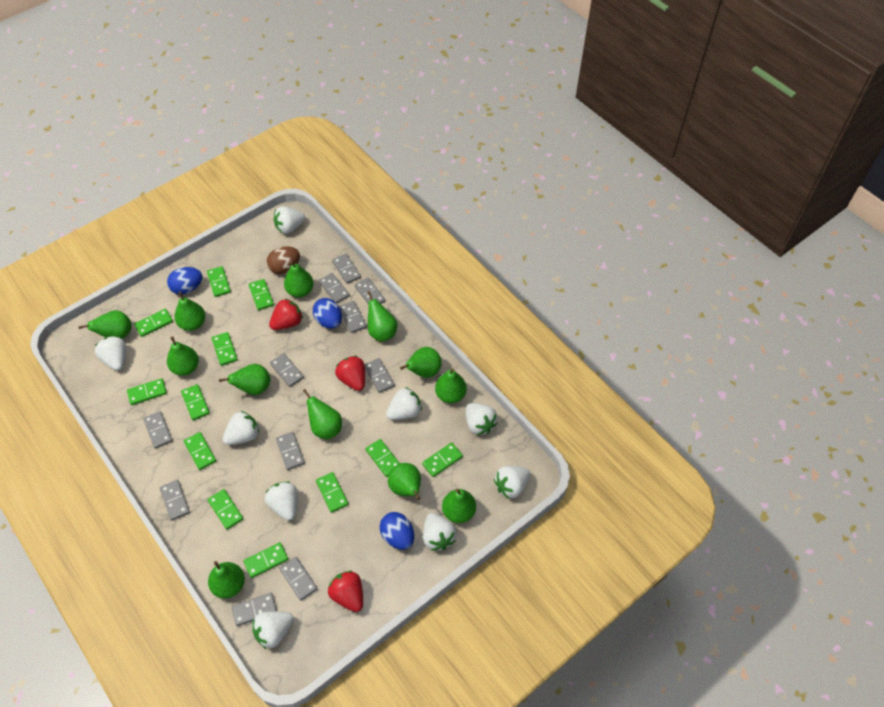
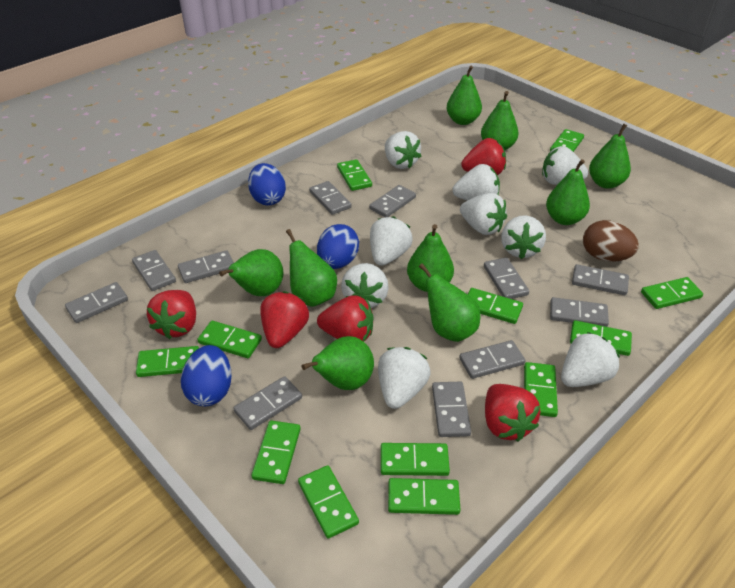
green pear: [78,310,132,339] [167,337,199,376] [175,291,206,331] [208,561,245,598] [219,364,270,395] [284,260,314,297] [303,389,342,439] [367,291,397,342] [388,463,421,500] [400,347,442,378] [435,368,467,403] [442,488,476,523] = 12 -> [219,249,283,296] [286,229,337,307] [301,336,374,390] [407,224,454,292] [419,263,480,342] [447,66,482,125] [481,91,518,150] [546,159,590,225] [589,124,631,189] = 9
red strawberry: [269,298,303,330] [328,571,363,612] [335,356,365,391] = 3 -> [147,290,196,339] [260,291,309,348] [317,295,374,342] [461,138,506,175] [485,384,541,441] = 5

